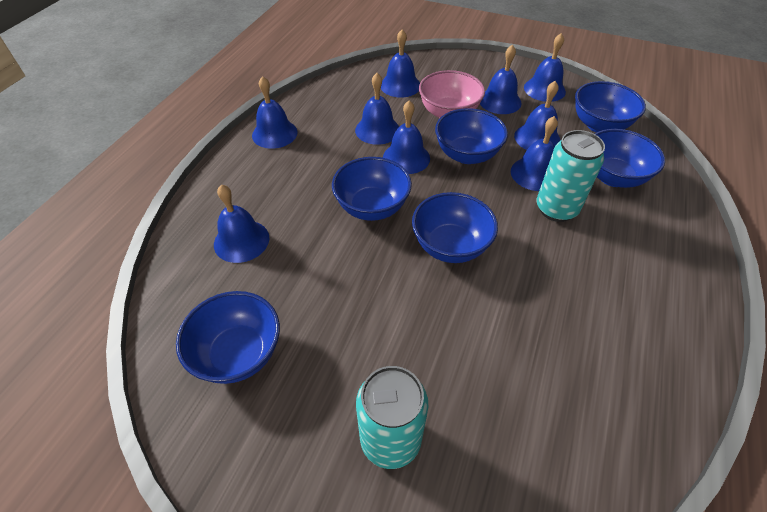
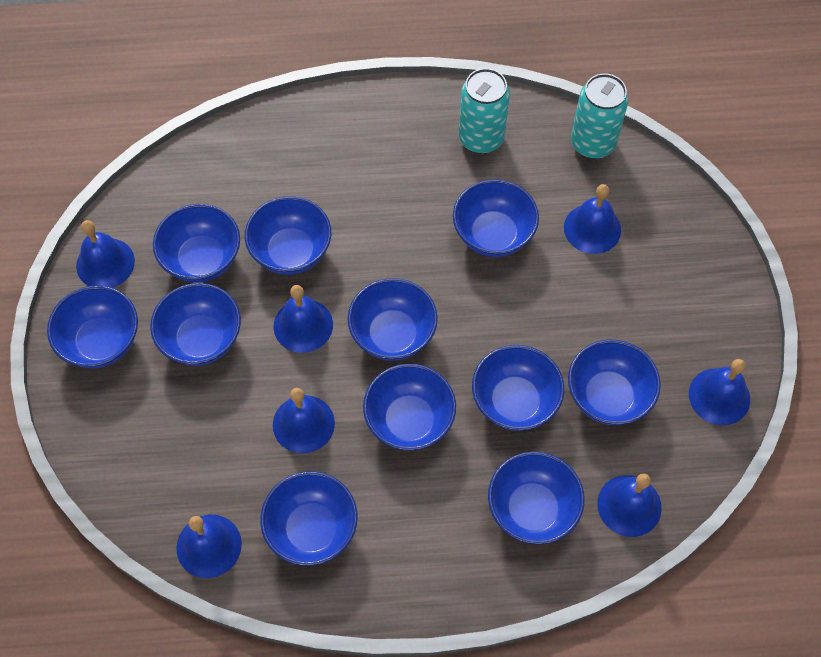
blue bell: [214,184,269,263] [252,76,298,149] [355,73,399,145] [381,29,420,98] [383,100,430,174] [480,44,521,114] [511,116,558,191] [514,81,561,150] [524,33,566,102] = 9 -> [76,220,135,288] [176,515,242,578] [273,285,333,353] [273,388,335,453] [564,184,621,254] [597,474,662,537] [689,359,750,425] = 7
blue bowl: [176,291,280,384] [332,157,412,221] [412,192,498,263] [435,108,508,164] [575,81,646,132] [595,129,665,188] = 6 -> [47,286,138,368] [150,283,241,366] [153,204,240,283] [245,196,331,275] [260,471,358,566] [348,278,438,361] [363,364,456,451] [453,179,539,257] [472,345,564,431] [488,451,584,545] [568,340,661,425] = 11
pink bowl: [419,70,485,118] = 1 -> none = 0

